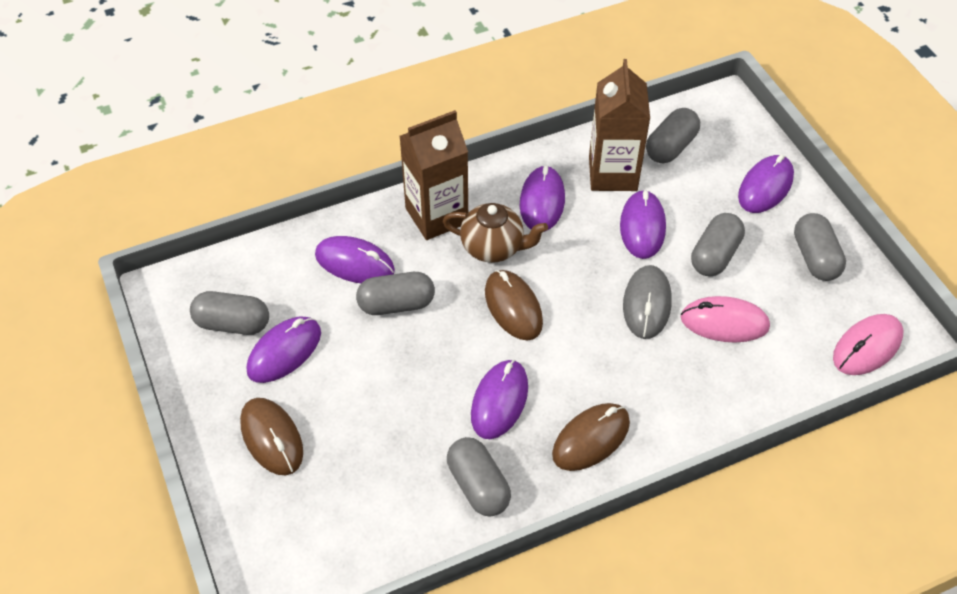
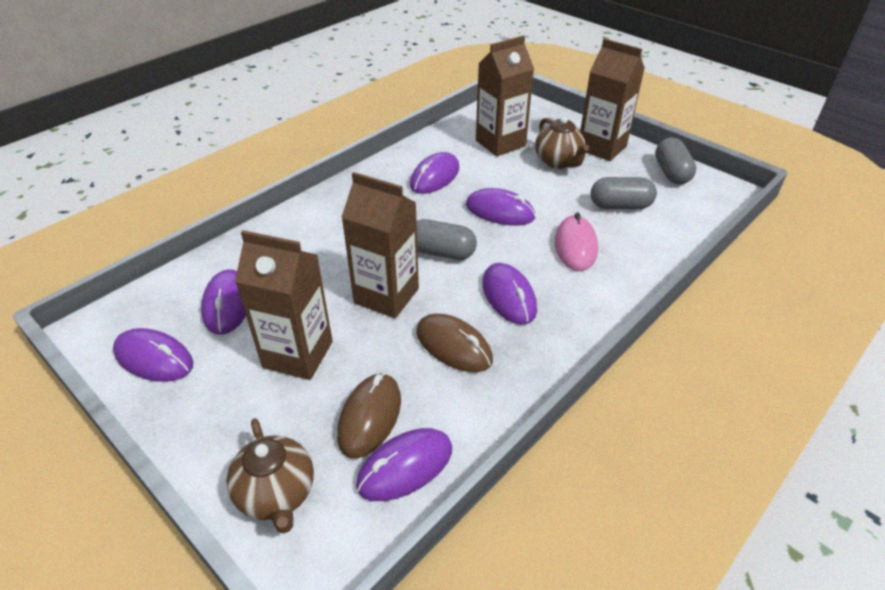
brown carton: [399,110,468,240] [589,59,650,191] = 2 -> [235,230,333,380] [342,172,419,318] [476,35,534,157] [580,38,645,161] = 4
brown mouse: [240,398,303,475] [485,270,543,340] [552,403,630,471] = 3 -> [337,373,401,458] [416,314,493,372] = 2
brown teapot: [443,203,548,263] = 1 -> [226,418,314,533] [535,116,589,169] = 2
grey capsule: [190,291,269,335] [356,272,435,315] [447,437,511,516] [646,108,700,164] [691,213,745,276] [794,213,846,281] = 6 -> [416,219,477,260] [591,177,657,209] [655,137,696,184] = 3
grey mouse: [623,265,672,339] = 1 -> none = 0
pink mouse: [681,296,770,343] [833,314,903,375] = 2 -> [555,212,598,271] = 1

